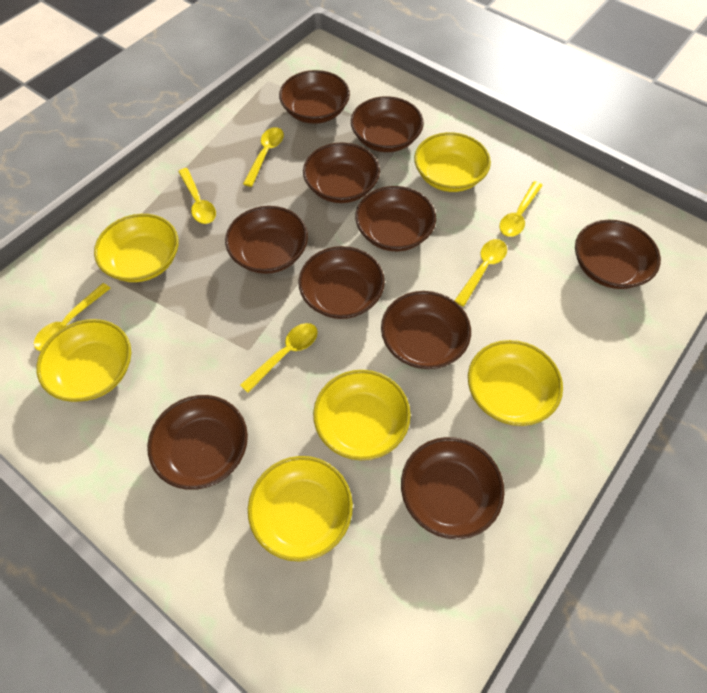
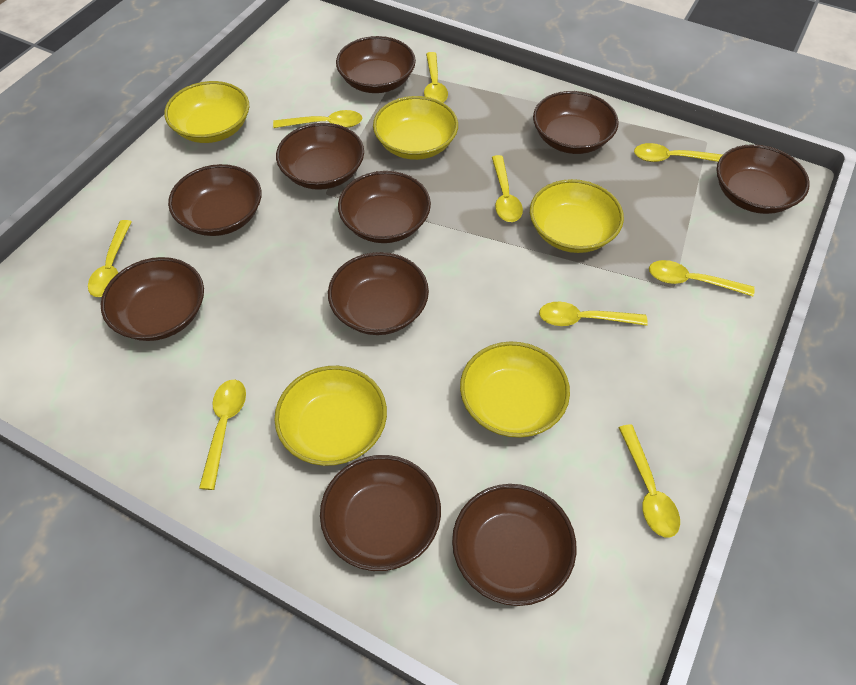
yellow bowl: [36,319,131,402] [94,214,179,282] [248,456,353,561] [313,370,411,460] [414,132,491,192] [468,340,563,426] = 6 -> [164,81,249,143] [274,366,387,466] [373,96,458,160] [460,342,570,438] [530,179,624,253] = 5
yellow spoon: [34,283,111,351] [178,168,216,224] [240,323,318,393] [243,127,284,187] [455,239,507,307] [499,181,543,237] = 6 -> [88,220,132,297] [199,380,246,490] [273,110,362,128] [424,52,448,102] [492,155,523,222] [539,302,648,326] [619,424,680,538] [634,143,722,162] [649,260,755,296] = 9

